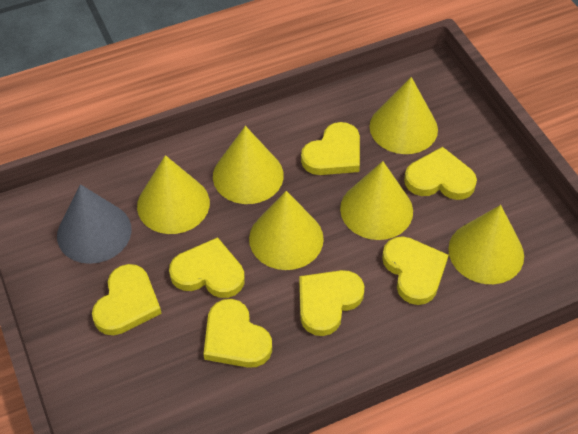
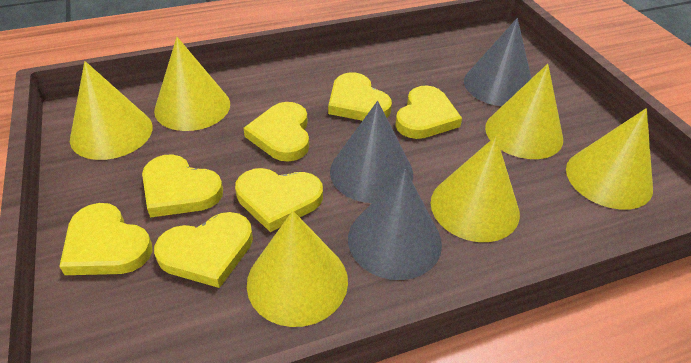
grey cone: [57,184,132,264] = 1 -> [330,101,413,203] [348,169,442,280] [464,18,532,106] = 3

